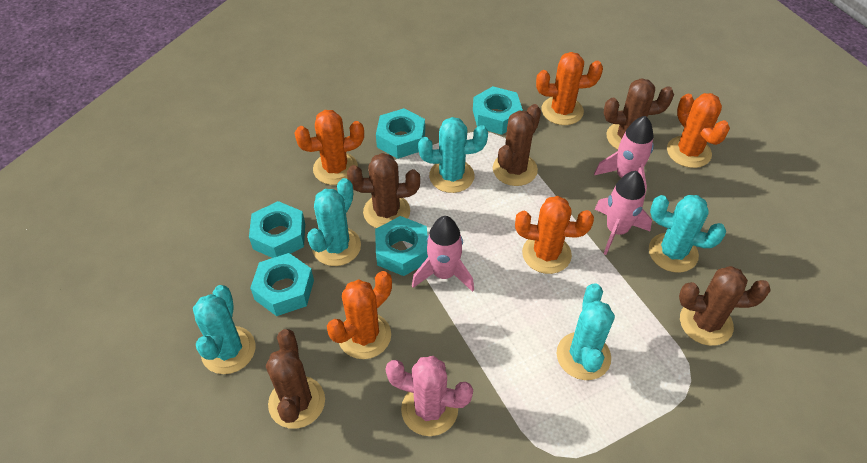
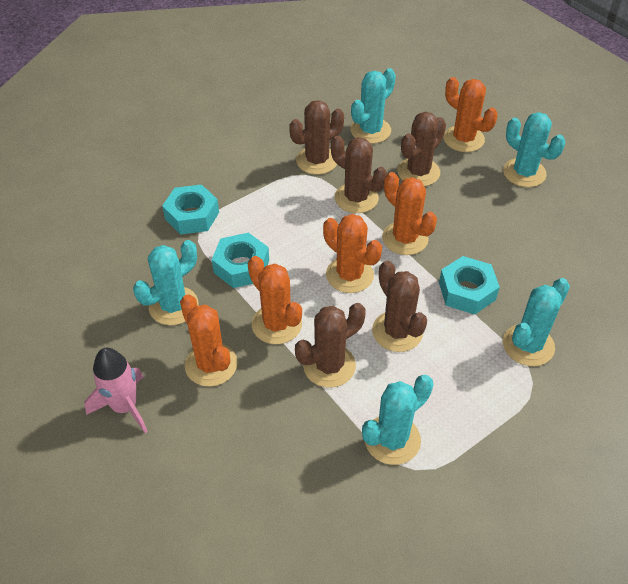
pink cactus: [386,356,473,436] = 1 -> none = 0
pink rocket: [412,216,474,292] [594,116,654,199] [595,171,652,255] = 3 -> [84,348,148,433] = 1
turquoise nut: [249,201,305,258] [250,253,314,316] [375,216,428,276] [376,108,425,159] [473,86,523,135] = 5 -> [162,184,219,235] [212,233,269,288] [439,256,500,315] = 3

